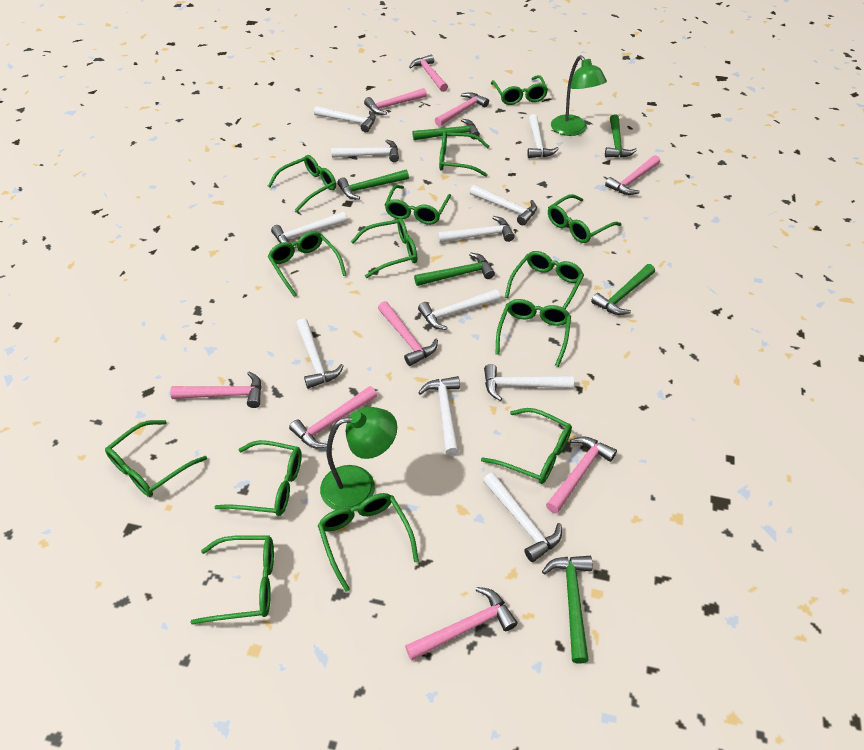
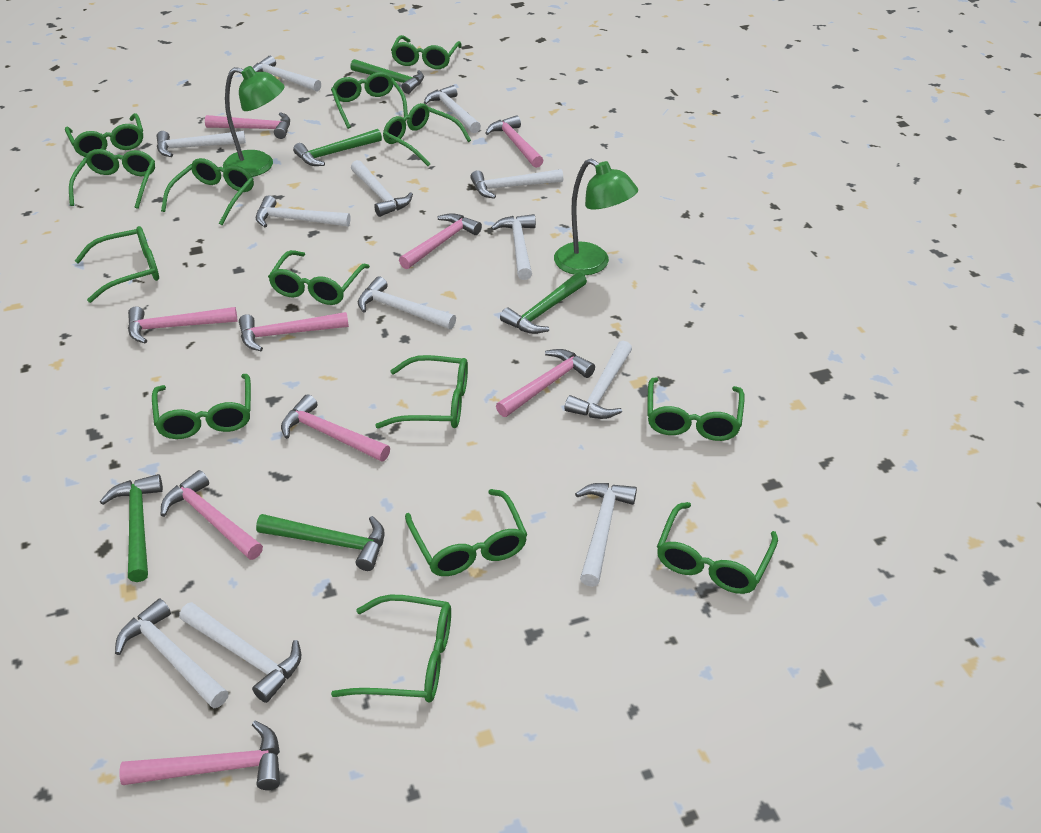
green hammer: [337,170,409,200] [413,119,480,140] [414,252,495,286] [542,556,593,663] [591,264,655,315] [605,114,637,158] = 6 -> [100,474,163,582] [256,514,385,571] [293,129,382,166] [350,59,424,94] [500,272,587,334] = 5
white hammer: [271,212,347,248] [296,318,344,389] [314,106,376,132] [331,140,399,162] [418,289,500,330] [418,376,460,456] [437,216,515,243] [470,185,537,225] [483,472,562,562] [484,364,574,401] [527,114,559,158] = 11 -> [115,598,229,708] [157,131,246,157] [179,602,301,703] [252,56,321,92] [256,196,350,227] [351,160,413,217] [358,276,456,329] [424,85,481,133] [471,169,563,199] [491,214,536,280] [565,341,632,419] [575,483,637,587] = 12

